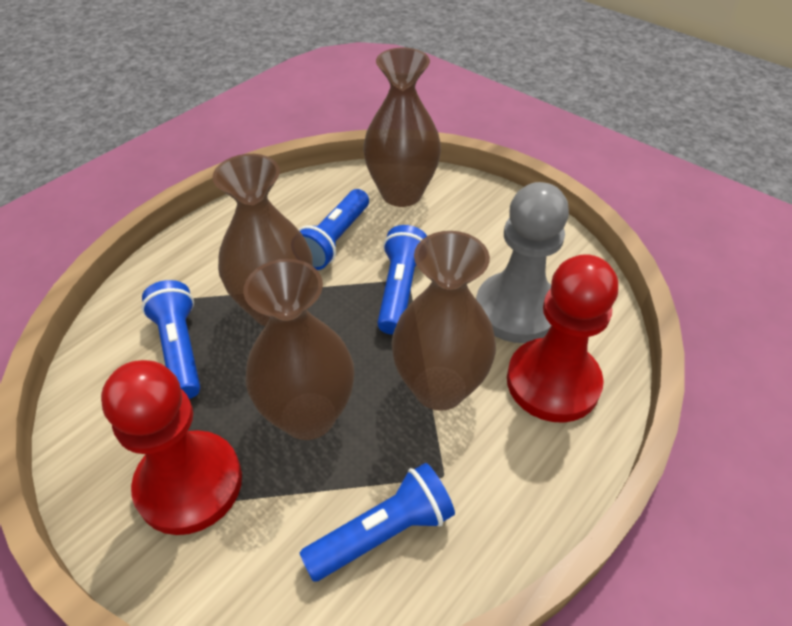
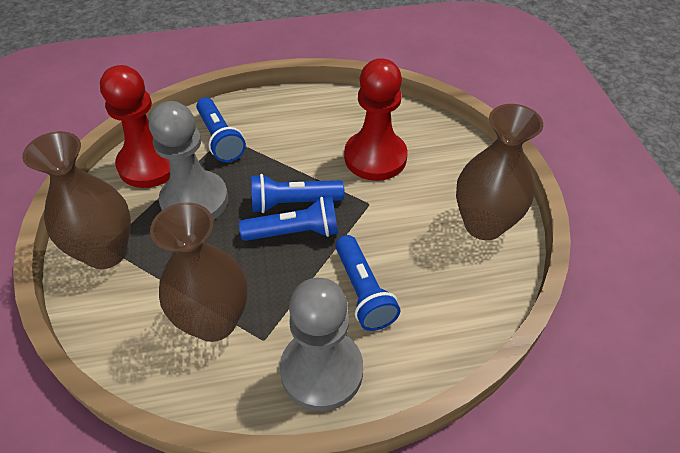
brown vase: [213,154,313,326] [243,259,354,440] [363,48,441,207] [391,231,496,411] = 4 -> [22,131,131,269] [150,202,247,342] [456,104,543,240] = 3
grey pawn: [476,182,569,343] = 1 -> [149,101,228,220] [280,278,363,411] = 2

